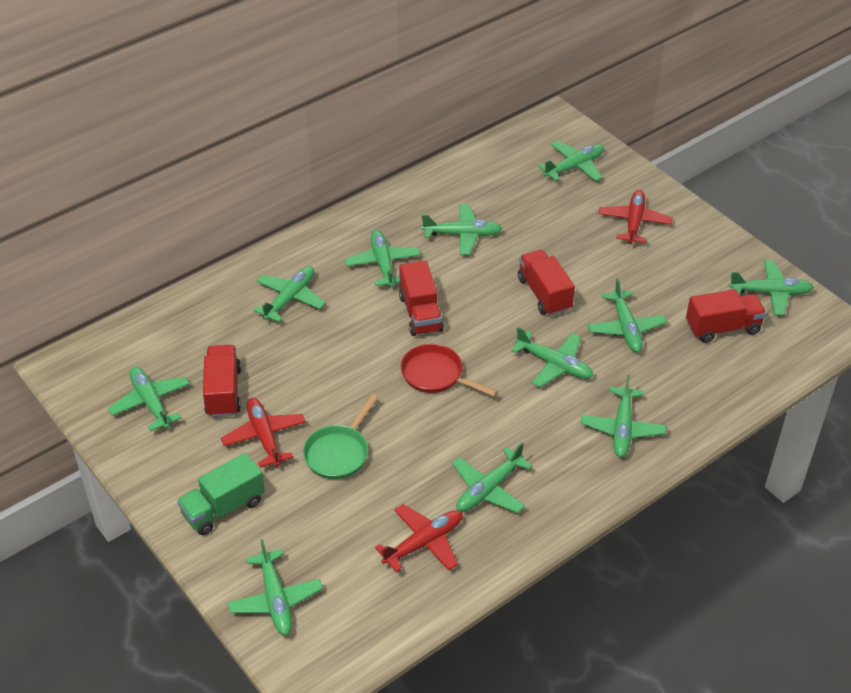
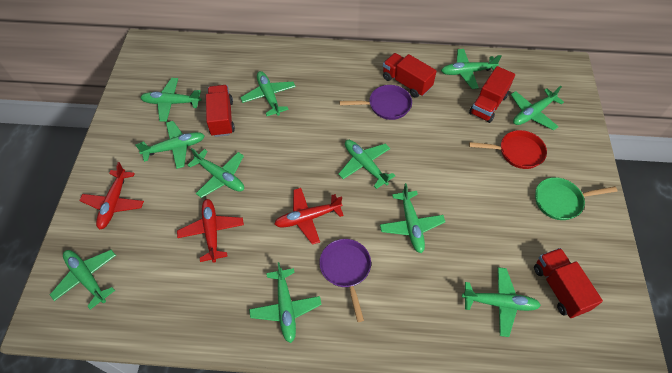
green truck: [177,453,265,535] = 1 -> none = 0
purple pan: none = 0 -> [319,239,371,322] [339,85,412,120] = 2

